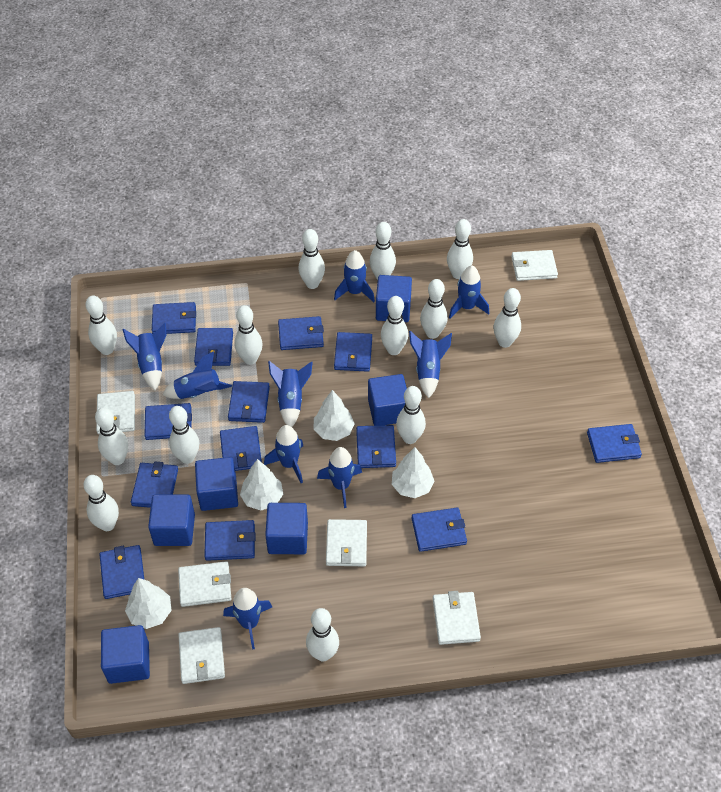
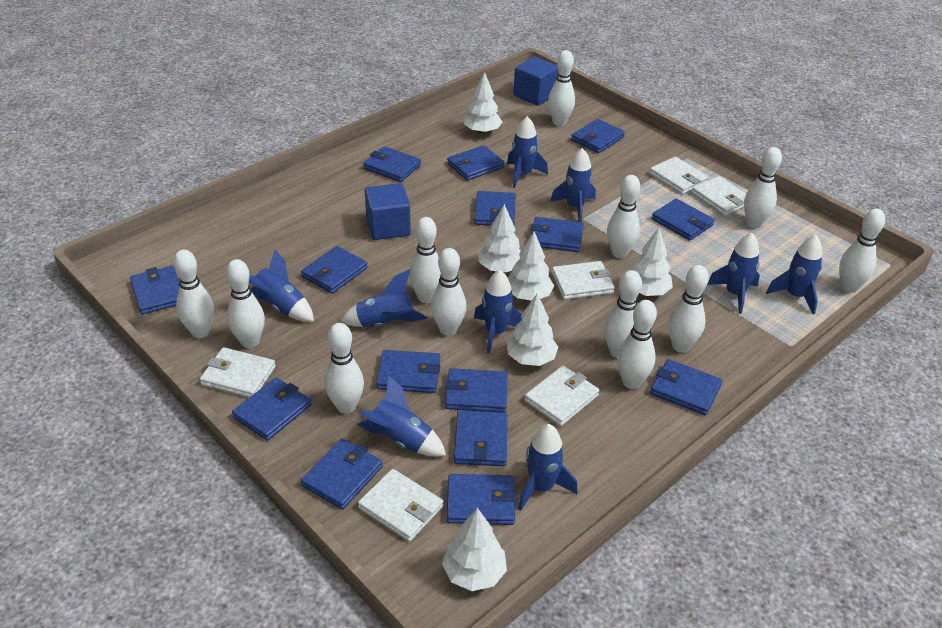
blue cube: [101,625,150,684] [148,495,195,546] [195,457,238,511] [265,503,308,554] [368,374,407,426] [376,275,412,322] = 6 -> [365,183,411,240] [513,57,558,106] = 2
blue wallet: [99,545,144,599] [131,462,178,508] [144,403,192,440] [152,302,196,334] [194,328,233,366] [204,520,255,561] [220,426,262,471] [228,381,270,423] [278,316,324,350] [334,332,372,372] [356,425,396,468] [411,508,467,552] [587,424,642,463] = 13 -> [130,266,179,314] [232,377,311,441] [301,246,368,294] [301,439,383,510] [363,146,421,182] [377,350,440,393] [445,368,508,413] [447,145,505,181] [447,474,517,525] [454,410,508,466] [474,191,516,226] [530,217,584,252] [571,119,625,153] [650,359,723,415] [652,199,714,241] = 15
white bowling pin: [83,475,119,531] [85,295,117,355] [95,407,128,465] [169,406,199,464] [234,305,263,365] [299,229,325,289] [306,608,339,662] [370,222,396,280] [381,296,408,355] [396,386,426,444] [420,279,448,339] [447,219,473,279] [493,288,521,348] = 13 -> [173,249,214,338] [226,259,265,348] [325,323,364,414] [409,217,441,303] [431,248,467,336] [548,50,575,126] [604,270,642,358] [607,175,640,258] [617,300,657,389] [668,265,709,353] [744,147,782,228] [839,209,885,293] = 12
white tree: [125,578,172,629] [240,459,283,510] [314,390,355,441] [392,447,434,498] = 4 -> [442,508,507,591] [464,72,502,134] [478,204,521,272] [507,293,558,366] [508,231,554,301] [629,228,673,296] = 6

